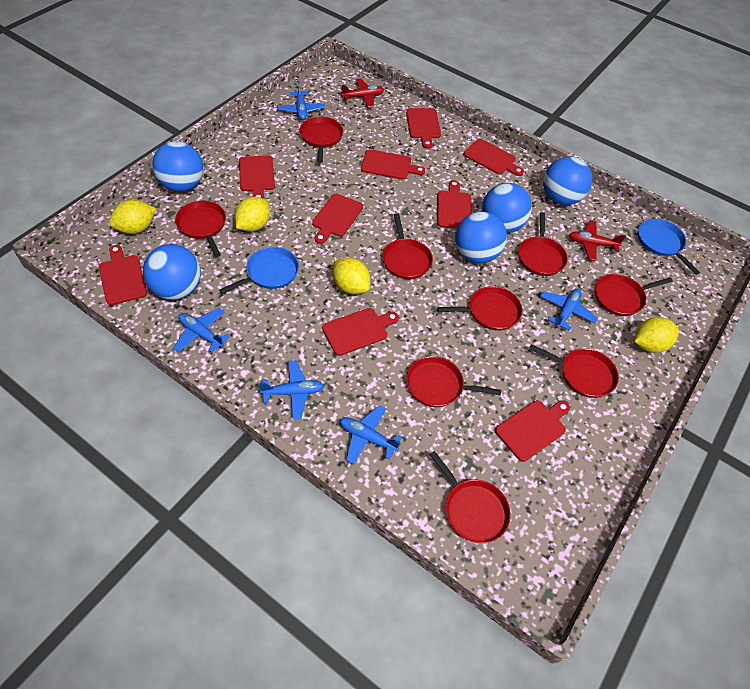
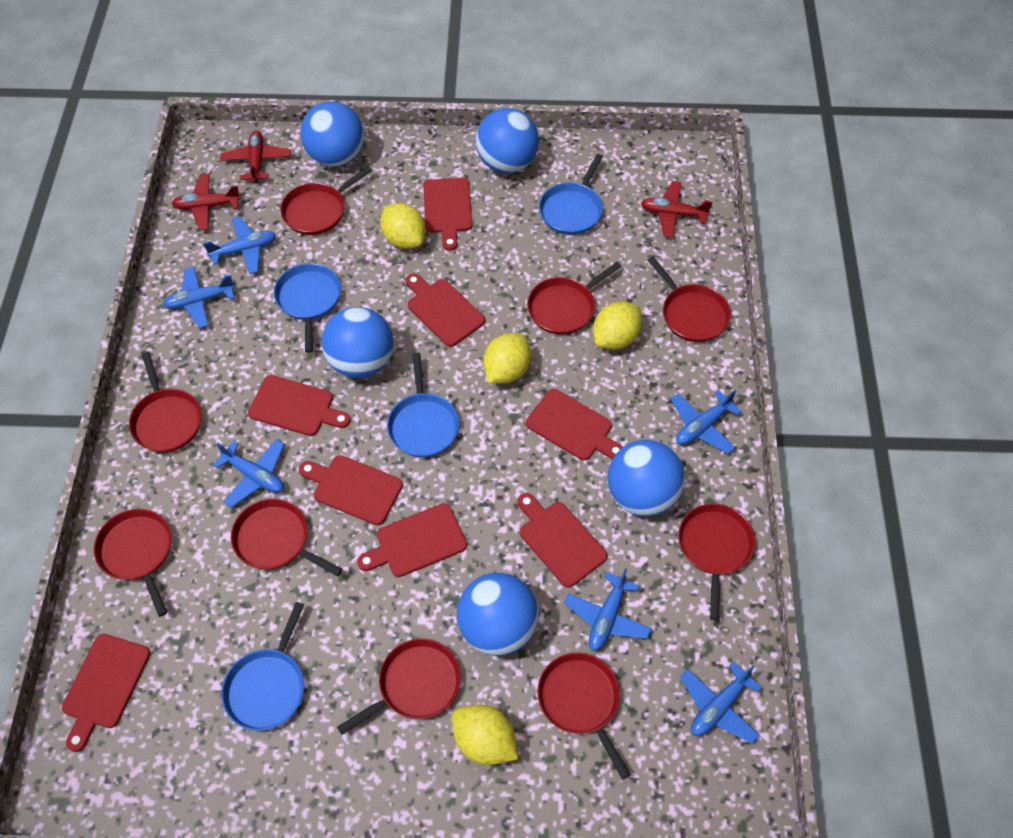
blue pan: [219,247,299,294] [638,219,700,275] = 2 -> [222,602,304,731] [274,263,341,353] [387,353,459,457] [539,154,603,235] = 4
blue plane: [173,308,230,353] [259,360,324,419] [277,82,325,120] [340,405,402,464] [540,289,598,331] = 5 -> [163,267,235,328] [203,217,276,274] [213,439,285,507] [564,568,652,651] [671,390,742,454] [680,662,762,744] = 6
red cutting board: [99,245,147,305] [239,155,275,199] [312,194,363,244] [322,308,399,356] [361,149,426,180] [406,108,441,149] [437,180,472,229] [463,139,524,176] [495,400,570,462] = 9 -> [62,634,151,752] [248,375,350,436] [299,455,403,525] [357,503,467,577] [406,273,485,347] [423,178,472,251] [517,493,607,588] [526,389,623,460] = 8
red plane: [341,79,384,108] [569,220,626,261] = 2 -> [172,174,241,230] [220,130,291,183] [641,181,712,238] = 3

